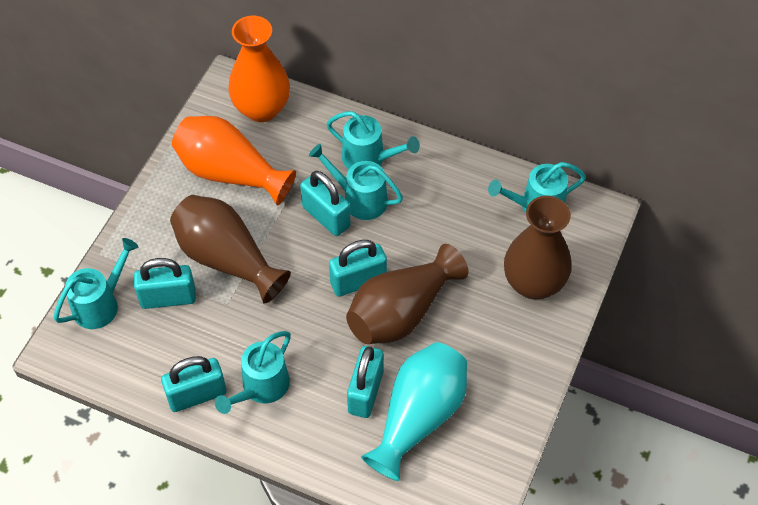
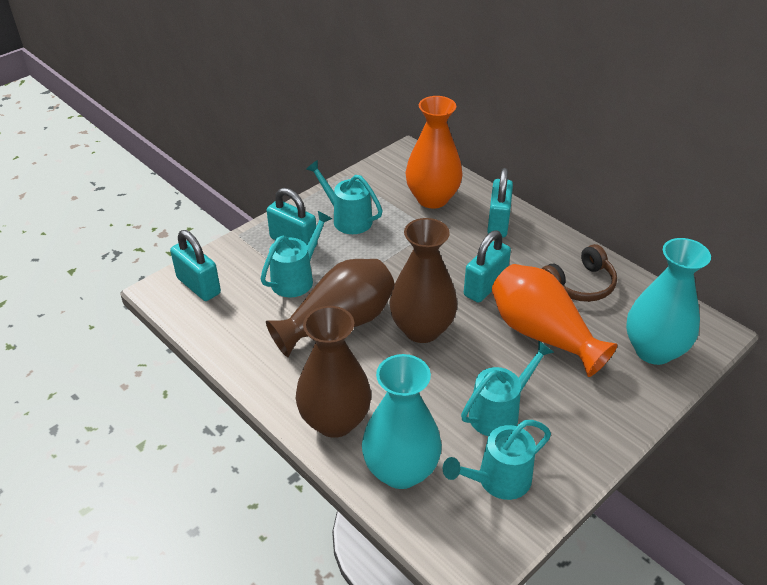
brown headphones: none = 0 -> [541,244,617,302] = 1
turquoise padlock: [134,258,196,309] [161,356,227,412] [300,171,350,236] [329,240,387,297] [347,346,384,418] = 5 -> [170,230,221,301] [267,188,317,247] [464,230,511,303] [487,168,513,238] = 4
turquoise vase: [361,342,467,481] = 1 -> [362,354,442,489] [626,238,711,365] = 2
turquoise watering can: [54,238,138,329] [215,331,291,414] [309,144,403,220] [326,111,420,169] [488,162,586,214] = 5 -> [261,211,332,297] [306,160,383,234] [443,420,551,500] [461,340,554,436] = 4

